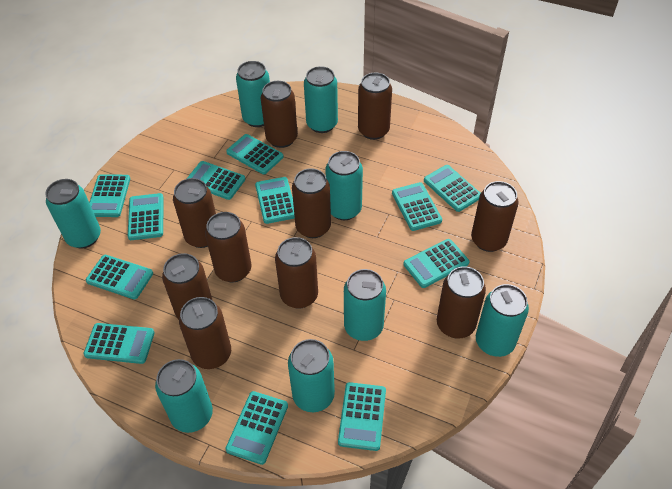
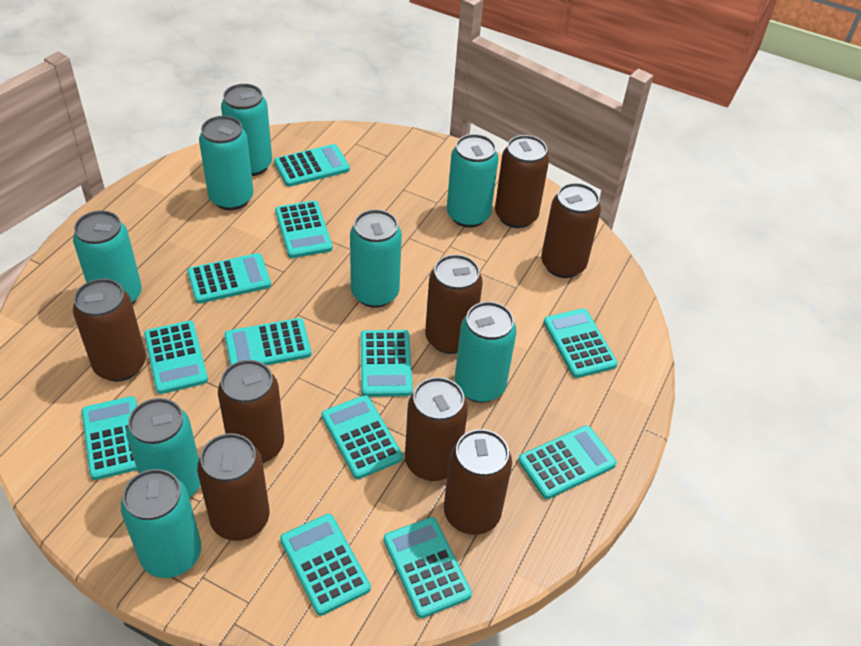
brown can: [162,253,213,320] [173,178,216,248] [179,297,231,369] [205,212,251,282] [261,81,298,148] [275,237,318,309] [292,168,331,238] [358,72,392,140] [437,266,486,338] [471,181,519,252] = 10 -> [73,278,146,382] [197,433,269,541] [218,360,284,463] [405,377,468,481] [425,254,483,354] [444,429,512,535] [495,135,549,228] [541,183,601,278] = 8

